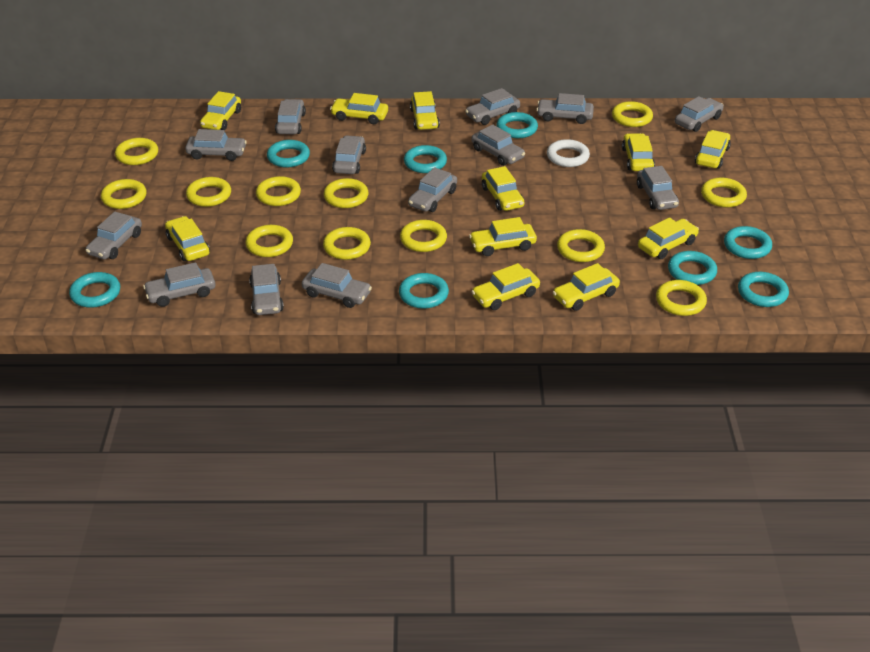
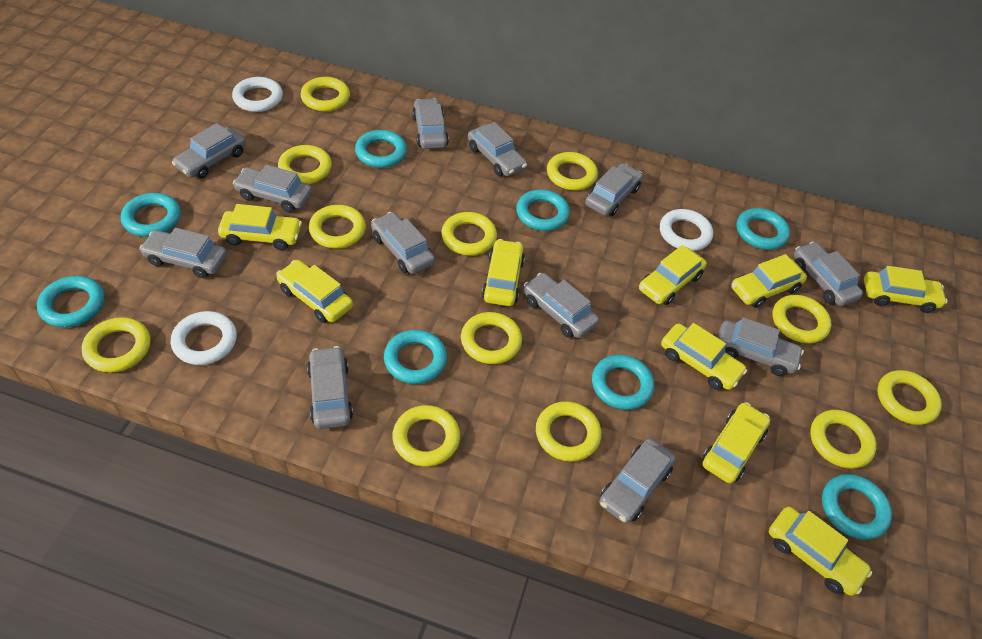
grey car: [86,211,142,259] [143,262,216,307] [185,129,247,161] [249,264,284,315] [275,99,306,134] [302,263,372,308] [332,135,366,174] [408,167,457,212] [465,88,520,125] [471,124,525,166] [536,93,594,124] [637,166,679,210] [675,96,724,132] = 13 -> [139,228,227,278] [172,123,246,179] [233,165,312,212] [307,346,353,429] [371,212,435,274] [412,98,449,149] [468,122,527,177] [524,273,599,338] [585,163,643,216] [599,438,676,524] [717,317,804,376] [794,242,863,306] = 12
white ring: [547,139,590,167] = 1 -> [171,311,237,365] [232,77,283,112] [660,209,713,251] = 3
yellow car: [165,216,210,261] [200,91,241,130] [330,93,388,124] [410,91,440,130] [469,217,537,256] [471,263,540,310] [482,166,524,211] [552,263,620,311] [622,133,655,171] [638,217,699,259] [695,130,731,169] = 11 -> [218,204,302,250] [276,260,353,323] [482,239,525,306] [639,245,707,305] [661,323,747,390] [702,402,770,483] [731,254,807,308] [769,507,872,596] [864,266,948,313] = 9

